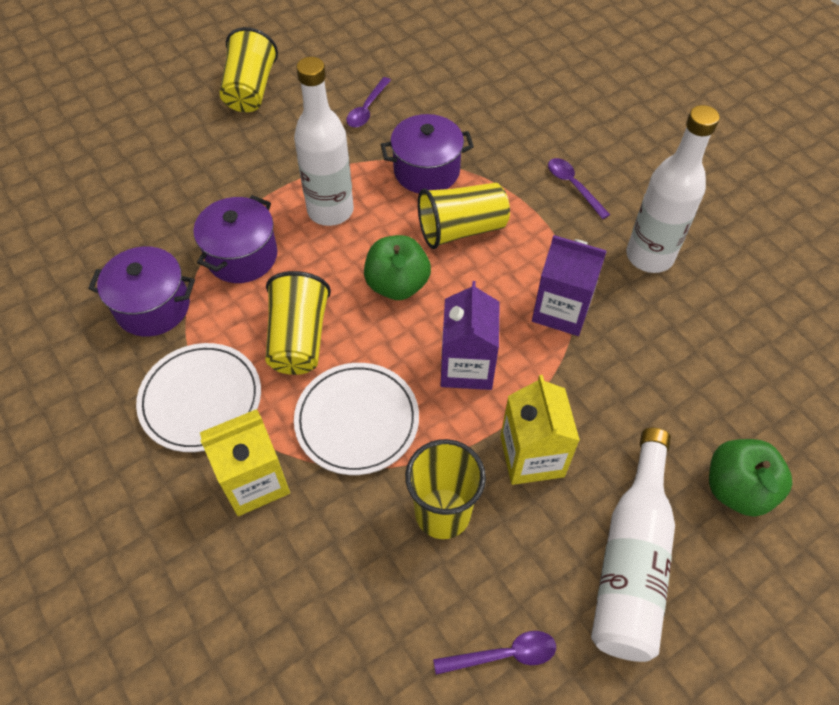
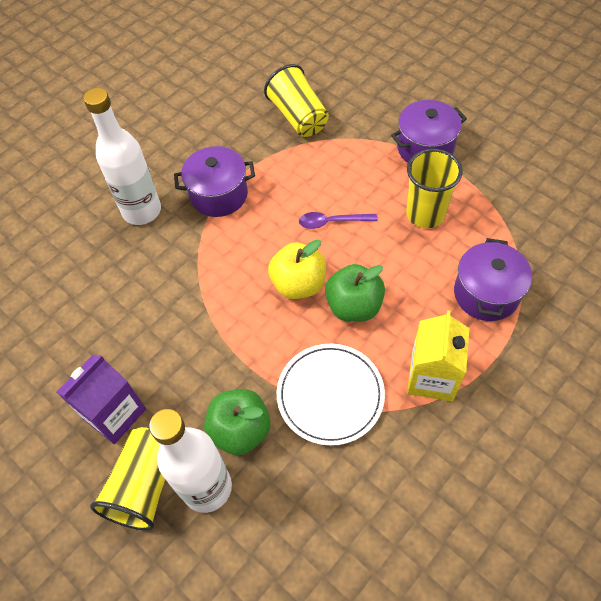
purple carton: [440,281,500,390] [532,235,607,336] = 2 -> [57,355,146,444] = 1
purple spoon: [346,77,391,128] [433,631,556,675] [548,158,610,219] = 3 -> [299,212,377,229] = 1
white bottle: [294,57,354,226] [591,428,675,662] [626,105,720,273] = 3 -> [83,88,161,225] [149,409,232,513] = 2
white plate: [136,343,261,452] [294,363,419,475] = 2 -> [277,344,385,446] = 1
yellow apple: none = 0 -> [268,240,326,299] = 1
yellow carton: [200,409,290,516] [500,375,580,485] = 2 -> [407,310,469,401] = 1
yellow cup: [220,27,278,112] [265,271,331,375] [405,439,486,539] [418,183,510,249] = 4 -> [90,427,165,531] [264,64,329,137] [406,149,463,228] = 3

